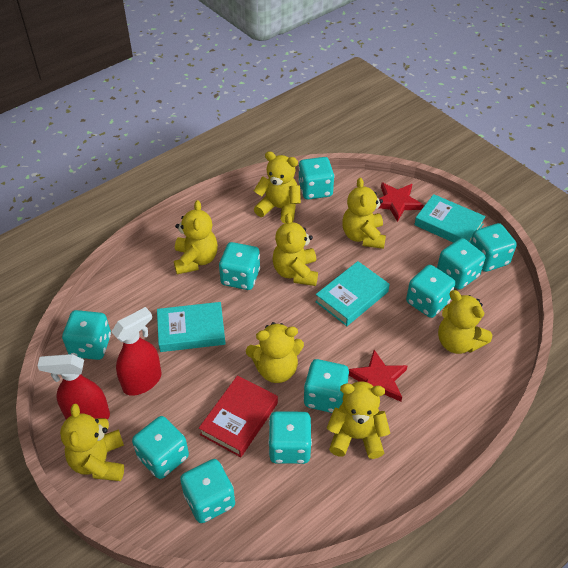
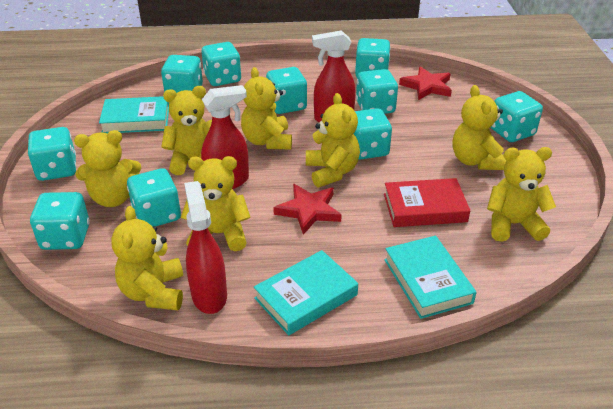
red spray bottle: [37,354,110,420] [111,307,162,396] = 2 -> [184,181,227,314] [201,85,249,189] [312,30,356,122] = 3

